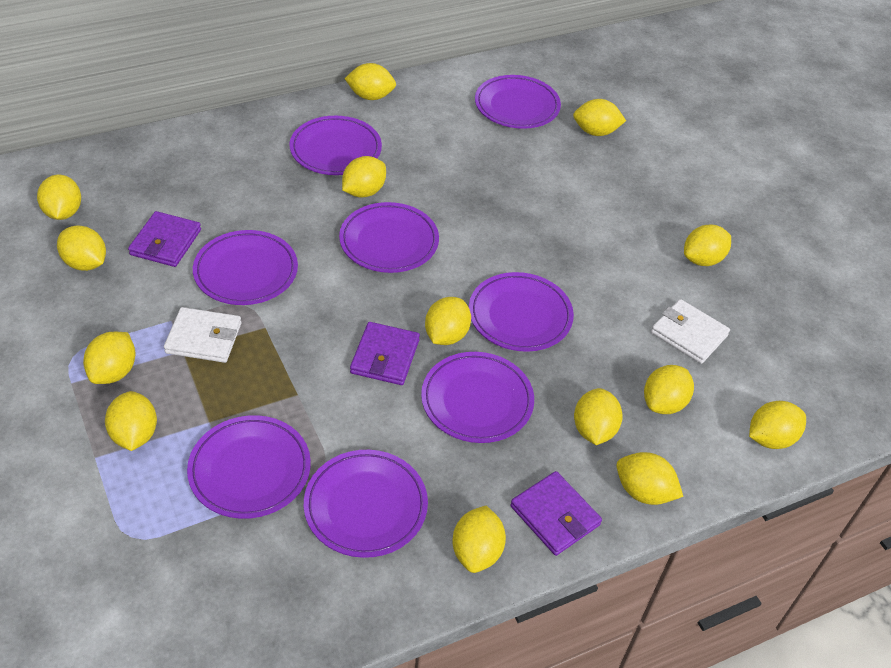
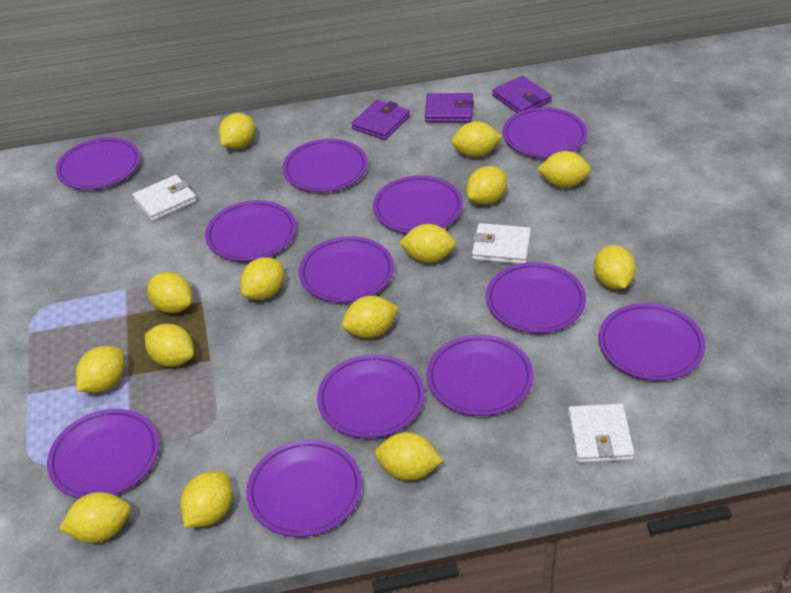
purple plate: [187,415,311,519] [193,230,298,305] [289,116,382,175] [304,450,428,558] [339,202,439,273] [421,352,534,443] [469,272,574,352] [475,75,561,129] = 8 -> [47,409,159,499] [56,137,140,190] [205,200,296,261] [246,440,362,537] [282,139,368,192] [299,236,394,303] [317,354,425,438] [373,175,463,234] [427,335,534,416] [486,262,586,333] [503,107,587,158] [598,303,706,381] = 12
white wallet: [164,307,242,363] [651,299,730,364] = 2 -> [132,175,197,221] [472,223,531,264] [568,404,635,463] = 3

